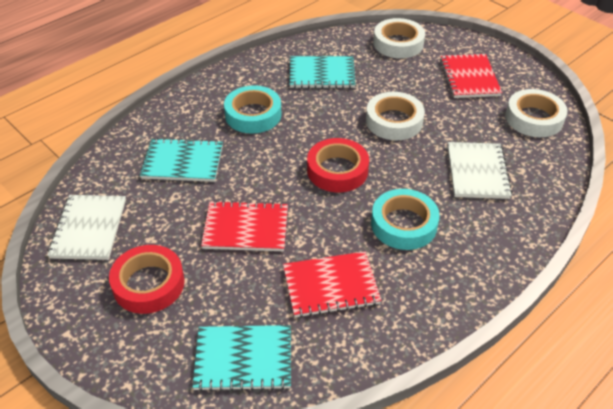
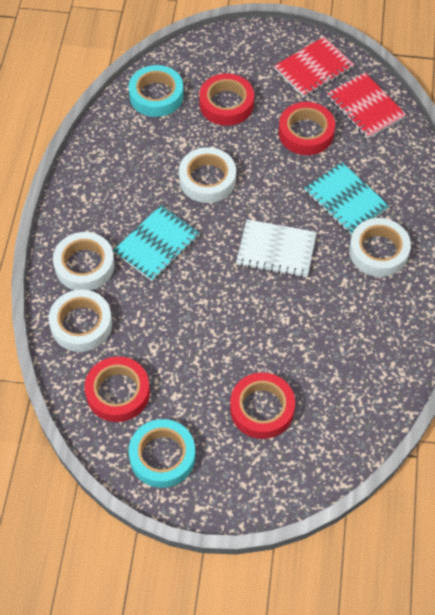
red notebook: [201,201,288,251] [283,251,382,318] [440,54,502,98] = 3 -> [274,37,354,97] [327,73,406,138] = 2
red tape: [109,245,185,314] [307,138,369,193] = 2 -> [84,356,150,422] [199,73,254,126] [230,372,295,439] [279,102,335,155] = 4
turquoise notebook: [140,138,223,182] [192,325,291,392] [289,56,356,88] = 3 -> [113,205,200,281] [305,162,389,235] = 2
white notebook: [47,195,126,260] [448,142,513,199] = 2 -> [236,219,317,278] = 1
white tape: [366,92,425,140] [373,18,425,58] [505,89,567,137] = 3 -> [49,289,112,352] [53,232,115,291] [179,147,236,203] [349,218,411,277] = 4

